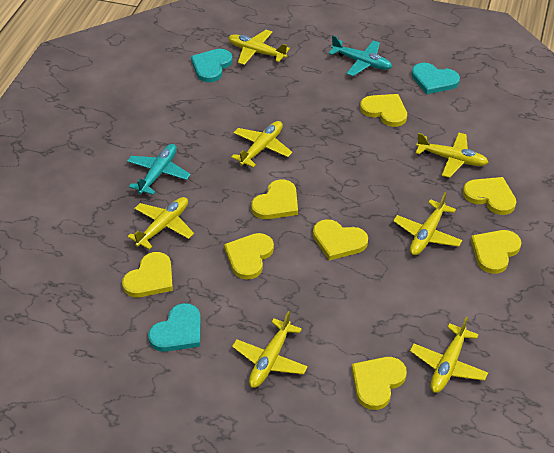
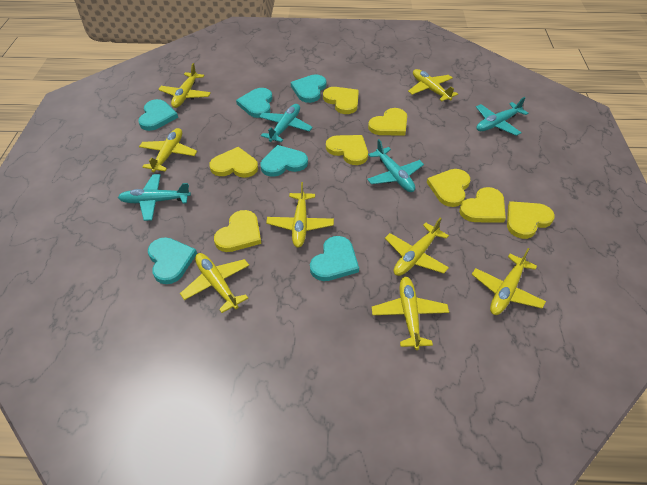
turquoise heart: [148,303,201,352] [191,49,233,82] [412,63,460,94] = 3 -> [138,99,178,131] [148,237,197,284] [236,88,273,118] [260,145,308,177] [291,74,326,103] [310,236,359,281] = 6
turquoise plane: [127,144,191,195] [328,35,392,76] = 2 -> [118,174,191,221] [259,104,313,142] [367,139,424,192] [476,97,529,136] = 4
yellow plane: [127,197,194,250] [228,30,290,65] [231,121,292,168] [232,311,308,388] [393,192,462,255] [410,316,488,393] [416,132,489,178] = 7 -> [139,128,197,172] [158,63,211,108] [180,253,249,313] [266,182,334,248] [372,277,449,350] [385,217,449,276] [408,69,458,101] [472,248,546,315] = 8

